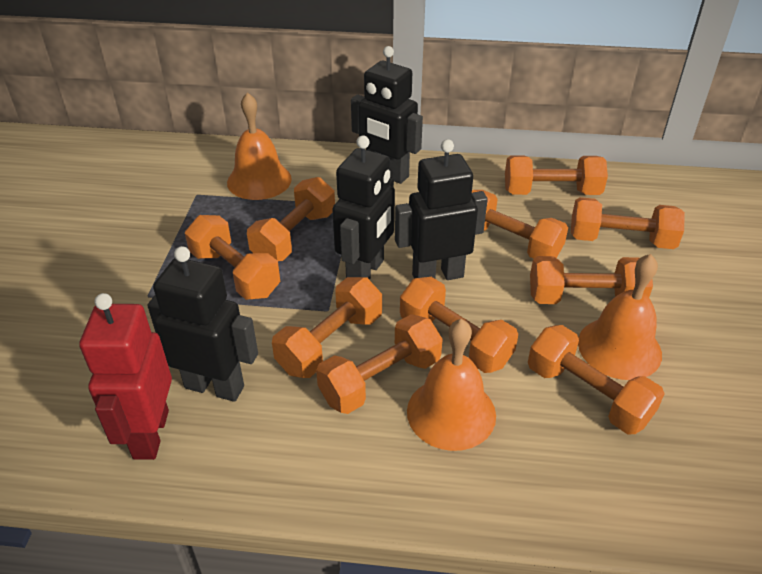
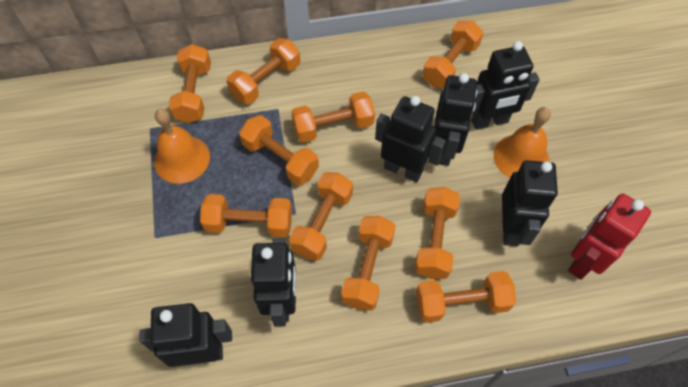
black robot: [147,246,258,402] [332,135,395,280] [351,46,423,184] [395,139,488,280] = 4 -> [139,303,232,367] [251,238,296,327] [375,96,446,182] [434,73,477,166] [471,41,540,130] [502,160,558,246] = 6
orange bell: [227,92,292,200] [407,319,496,451] [578,254,662,380] = 3 -> [154,109,210,184] [494,107,551,178] = 2

